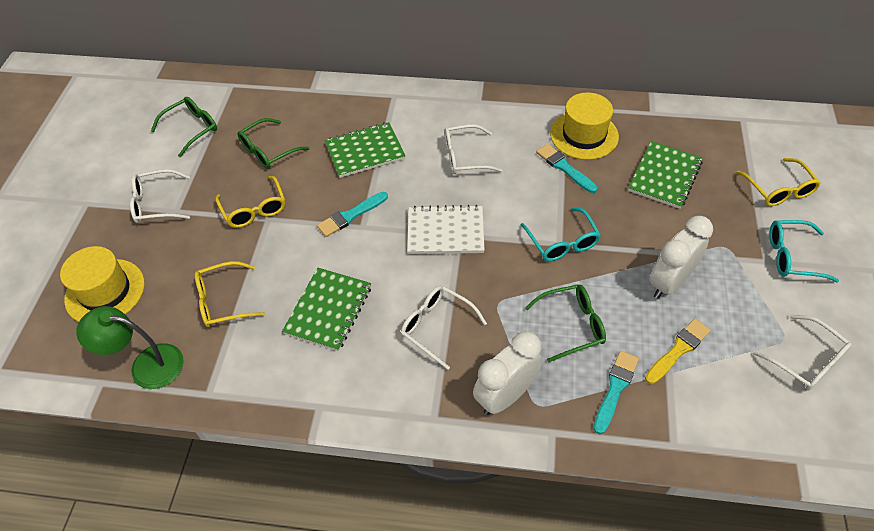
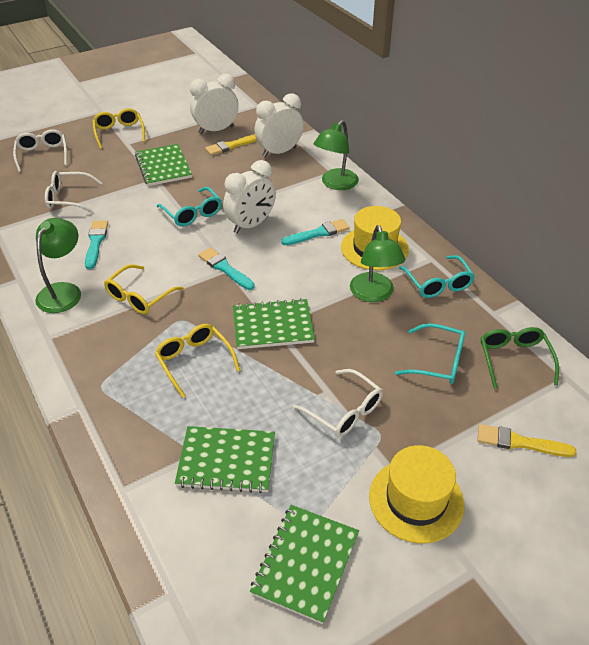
green glasses: [151,97,217,157] [238,118,310,169] [525,284,606,362] = 3 -> [481,327,559,389] = 1
green lamp: [76,306,184,389] = 1 -> [35,218,81,313] [314,120,359,190] [350,225,405,302] = 3
green notebook: [282,268,371,351] [325,122,405,178] [628,141,703,209] = 3 -> [135,144,192,186] [175,426,275,493] [233,298,315,349] [250,505,359,624] = 4
turquoise glasses: [521,207,601,261] [769,220,839,282] = 2 -> [157,187,222,226] [395,323,465,384] [399,255,475,298] = 3
white clock: [473,331,542,415] [649,216,713,299] = 2 -> [190,74,239,134] [223,160,276,234] [254,93,304,157] = 3
white glasses: [130,169,190,223] [401,286,487,370] [444,124,503,174] [753,315,852,391] = 4 -> [13,129,67,172] [45,171,102,212] [293,369,383,437] = 3
white notebook: [407,205,485,254] = 1 -> none = 0
yellow brush: [645,319,711,384] = 1 -> [205,134,257,155] [477,424,576,457] = 2

